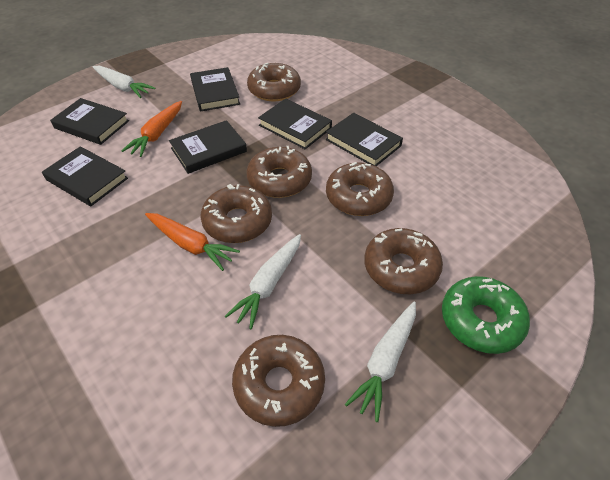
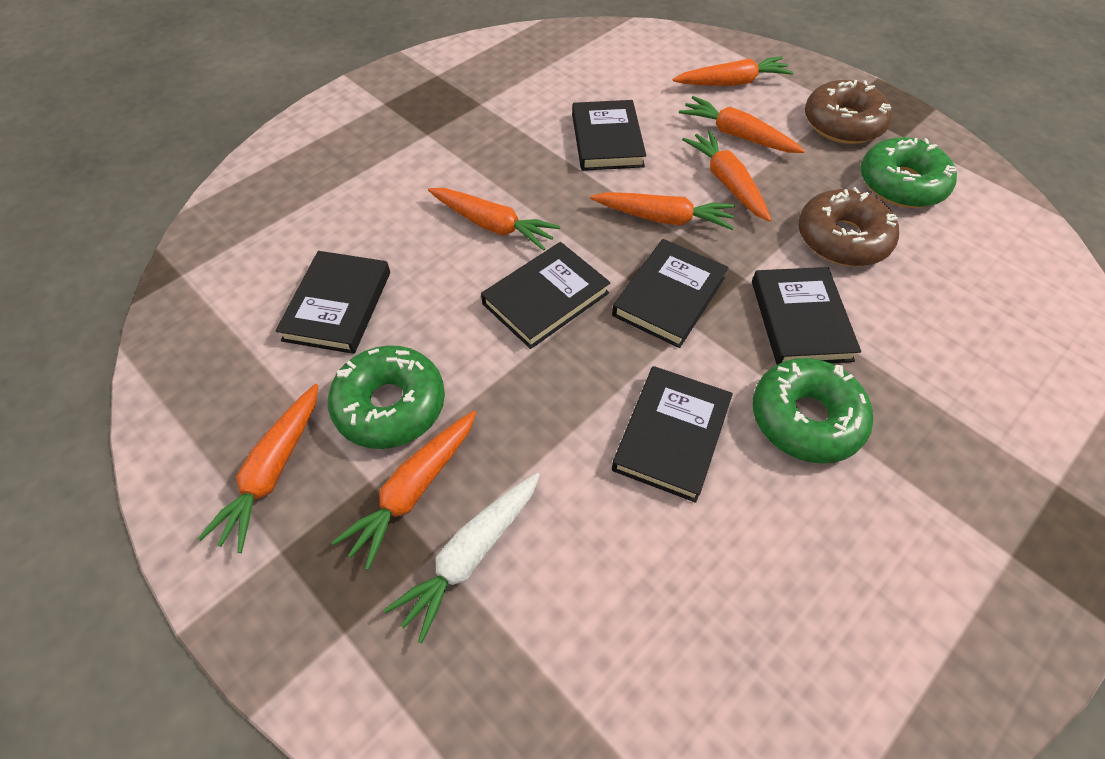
brown donut: [200,184,272,243] [232,335,325,427] [246,146,312,198] [247,63,301,101] [326,162,394,216] [364,228,443,294] = 6 -> [798,187,899,266] [805,80,892,144] = 2
green donut: [442,276,530,354] = 1 -> [328,345,445,449] [753,358,873,464] [860,137,957,208] = 3
orange carrot: [121,101,182,157] [145,213,240,271] = 2 -> [198,384,318,553] [331,411,476,570] [428,188,561,251] [590,192,735,230] [673,56,794,86] [679,96,805,153] [682,130,771,222] = 7
white carrot: [93,66,155,98] [225,234,301,330] [345,302,416,422] = 3 -> [384,473,540,644] = 1

